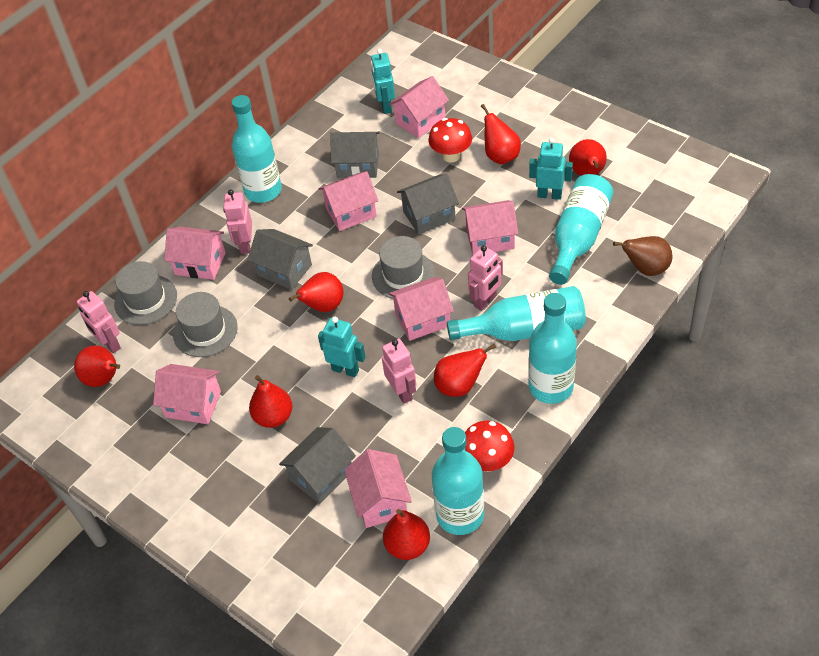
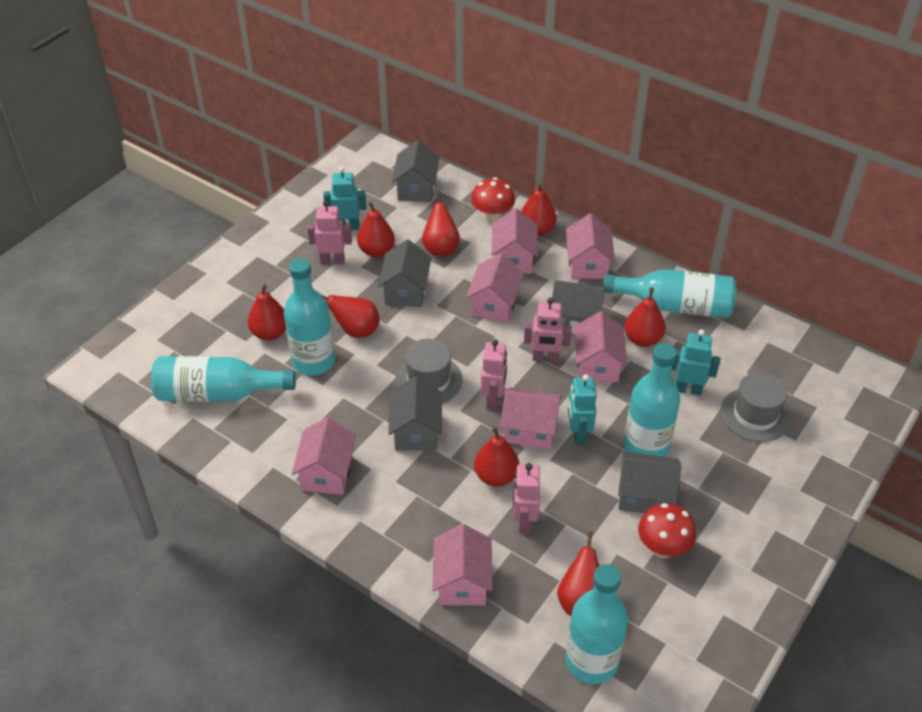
brown pear: [613,236,673,276] = 1 -> none = 0
grey hat: [114,261,177,325] [173,292,238,357] [372,236,435,299] = 3 -> [395,339,463,404] [721,372,791,442] = 2
grey house: [247,229,313,290] [279,427,356,504] [330,132,379,178] [397,174,459,235] = 4 -> [378,239,431,307] [388,377,442,451] [392,140,440,202] [552,280,605,334] [618,451,681,513] = 5
red pear: [74,346,120,387] [249,375,292,428] [289,272,344,312] [383,509,430,560] [434,343,496,397] [481,104,521,164] [569,139,607,176] = 7 -> [248,284,286,341] [322,295,380,338] [357,201,395,257] [422,191,460,256] [474,426,519,487] [521,182,556,236] [557,531,599,616] [624,287,666,347] = 8

